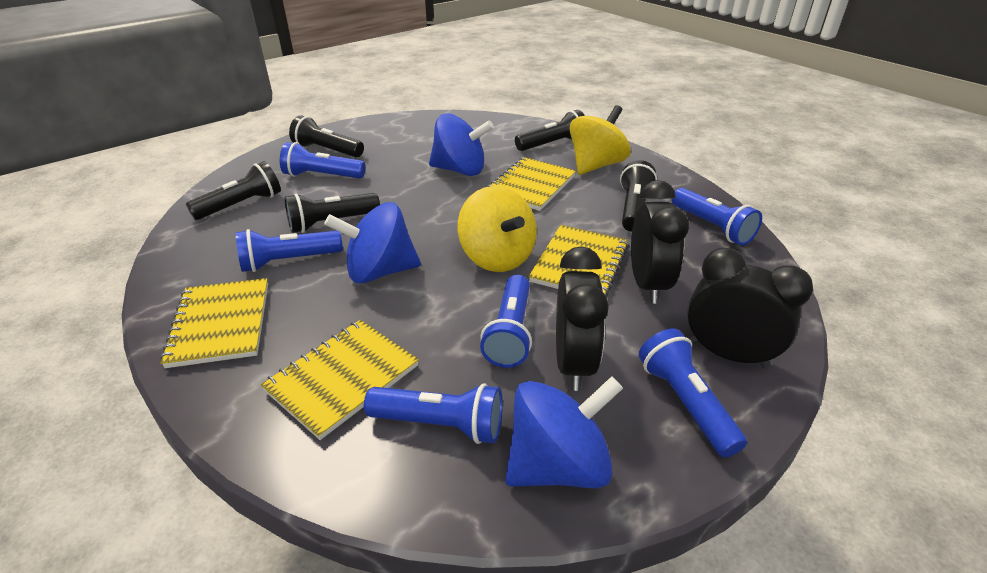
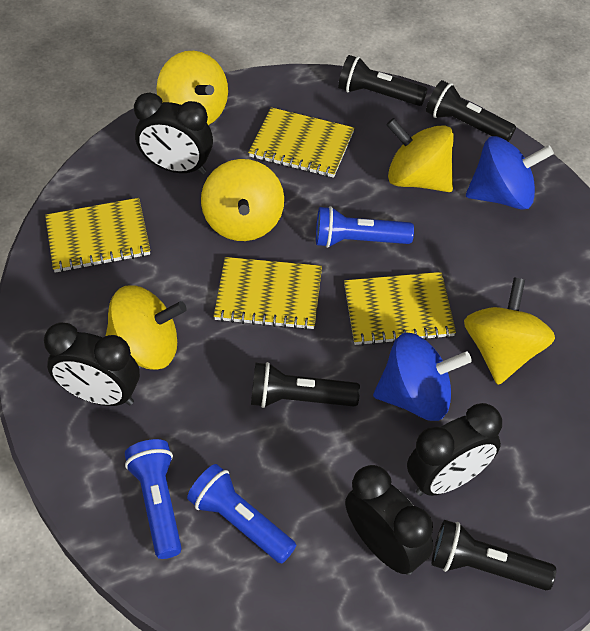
black clock: [556,246,609,391] [631,180,689,304] [687,248,813,368] = 3 -> [44,322,140,406] [134,92,213,174] [345,465,433,575] [407,403,502,496] = 4
black flashlight: [186,161,281,220] [285,193,380,233] [289,115,364,157] [515,110,585,151] [620,160,657,232] = 5 -> [251,362,360,408] [338,55,427,106] [426,80,516,142] [432,520,556,590] = 4
blue flashlight: [236,229,343,272] [280,142,365,179] [364,383,503,444] [480,275,532,368] [639,329,747,457] [671,188,762,245] = 6 -> [125,439,181,559] [187,464,296,563] [316,206,414,248] = 3
blue spinning top: [324,202,421,284] [429,113,494,176] [505,376,623,488] = 3 -> [373,333,472,421] [466,136,554,209] = 2
yellow spinning top: [458,186,537,272] [570,105,631,175] = 2 -> [106,285,186,370] [156,51,228,125] [201,159,284,241] [386,118,454,192] [464,277,555,385] = 5

